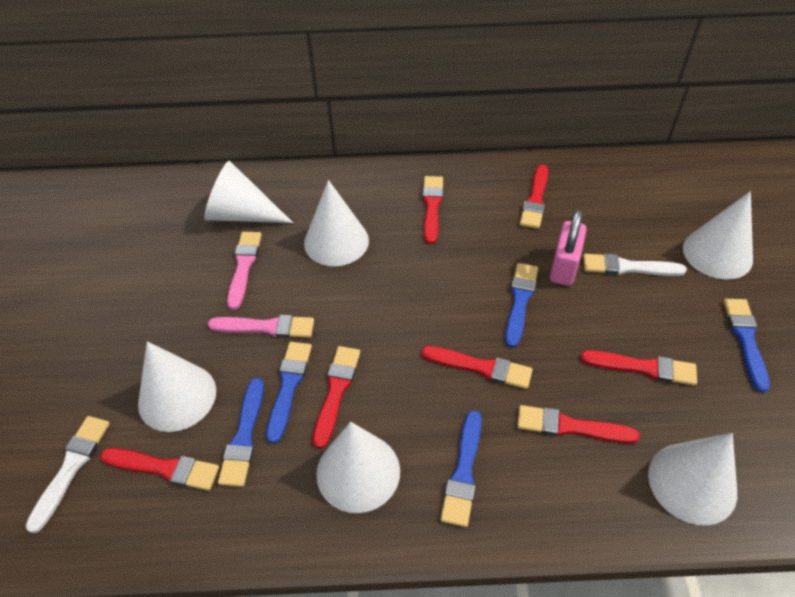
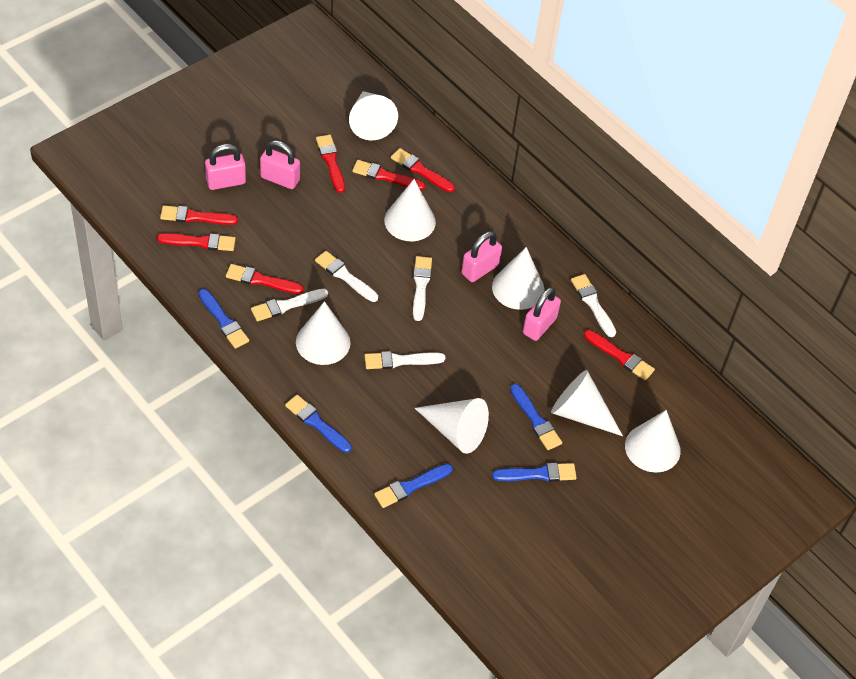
pink brush: [208,315,314,338] [227,232,262,310] = 2 -> none = 0
pink padlock: [550,210,587,286] = 1 -> [205,144,246,190] [260,140,300,189] [461,231,502,282] [523,287,561,341] = 4
white brush: [26,416,110,533] [583,254,687,276] = 2 -> [251,289,328,321] [315,251,378,302] [364,351,445,369] [413,256,432,321] [571,274,616,337] = 5
white cone: [138,341,216,432] [204,161,293,223] [304,180,369,266] [316,422,400,513] [648,433,737,526] [683,191,753,279] = 6 -> [296,301,351,365] [349,91,398,141] [384,179,436,241] [415,398,489,454] [492,247,544,310] [551,370,623,436] [625,410,681,473] = 7

